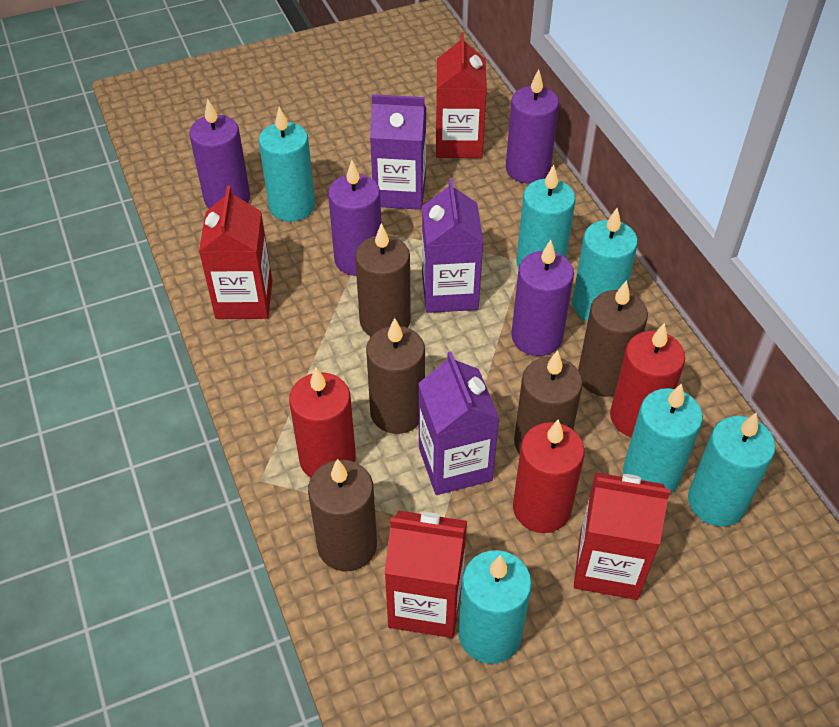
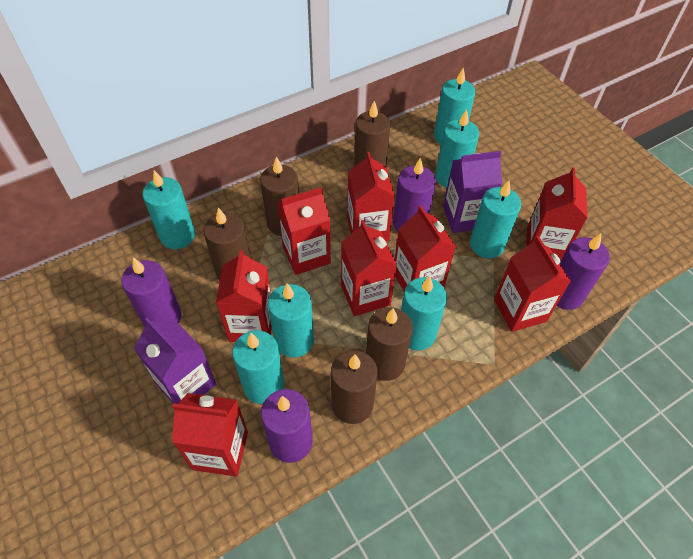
purple carton: [370,94,426,210] [418,351,500,495] [422,179,483,313] = 3 -> [134,318,216,404] [443,151,502,233] = 2
red candle: [289,367,356,478] [513,419,585,533] [610,323,685,438] = 3 -> none = 0
red carton: [199,186,272,319] [385,510,467,638] [436,33,487,158] [574,472,670,600] = 4 -> [172,393,248,477] [216,250,272,342] [277,187,331,275] [341,220,397,316] [347,152,395,241] [395,205,456,291] [494,236,571,332] [527,167,588,260] = 8
turquoise candle: [259,107,315,222] [458,550,532,664] [516,165,575,269] [572,208,638,321] [623,383,703,494] [688,412,776,527] = 6 -> [142,170,195,249] [232,330,284,404] [268,283,314,358] [401,276,447,350] [434,67,475,144] [435,109,479,188] [470,181,521,258] = 7

